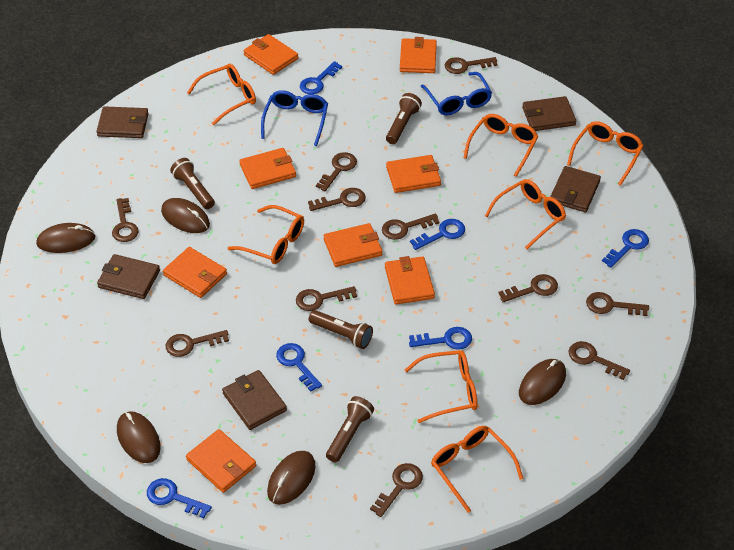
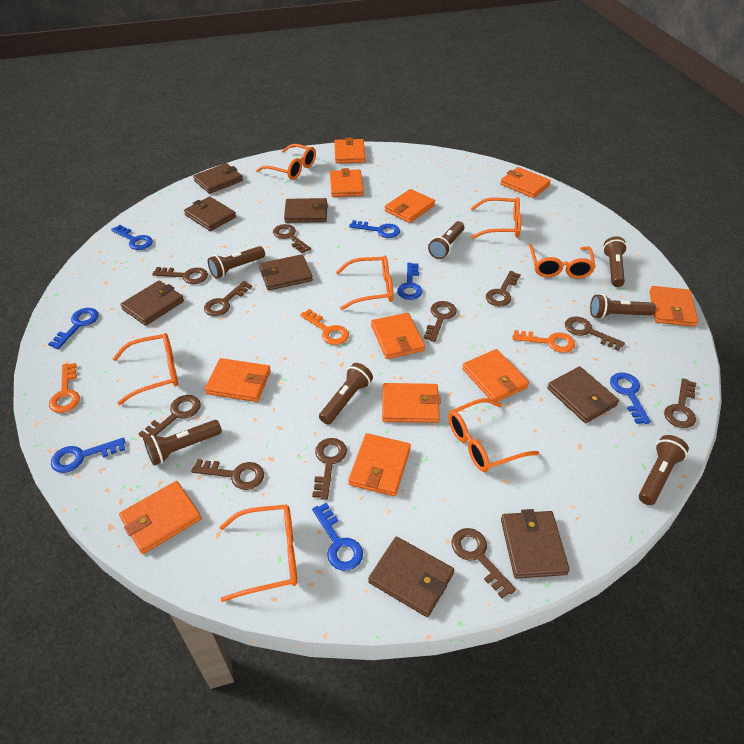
blue glasses: [261,90,328,146] [421,72,492,115] = 2 -> none = 0
blue key: [147,478,212,518] [276,343,322,392] [300,61,342,94] [409,327,472,350] [410,219,465,250] [602,229,649,268] = 6 -> [48,308,99,349] [51,438,125,473] [111,225,153,250] [312,503,363,571] [349,220,400,238] [397,263,422,300] [610,373,651,424] = 7
brown flashlight: [170,158,215,209] [309,310,373,349] [326,396,374,463] [386,93,422,144] = 4 -> [144,420,222,465] [208,246,265,279] [319,363,373,425] [428,221,464,259] [590,294,656,319] [603,236,627,287] [639,435,689,505] = 7
brown mouse: [36,223,95,253] [117,411,161,463] [161,198,210,233] [267,451,316,505] [519,359,566,405] = 5 -> none = 0
brown wallet: [96,106,149,138] [97,254,160,299] [222,370,287,430] [522,96,576,131] [550,166,601,212] = 5 -> [120,281,184,326] [184,197,236,231] [193,163,243,194] [259,254,313,291] [284,198,328,223] [368,537,454,617] [501,509,570,579] [547,366,619,423] = 8
orange key: none = 0 -> [49,363,80,413] [300,309,349,345] [512,330,575,353] = 3
orange wallet: [163,247,227,298] [186,429,256,493] [239,148,296,189] [243,34,298,75] [323,223,382,267] [385,256,435,304] [386,155,441,193] [400,37,437,73] = 8 -> [119,481,201,554] [205,358,271,402] [330,168,364,197] [334,138,365,164] [348,433,411,496] [371,313,425,359] [382,383,441,423] [385,189,435,223] [462,349,529,402] [500,167,551,198] [649,286,698,327] = 11

